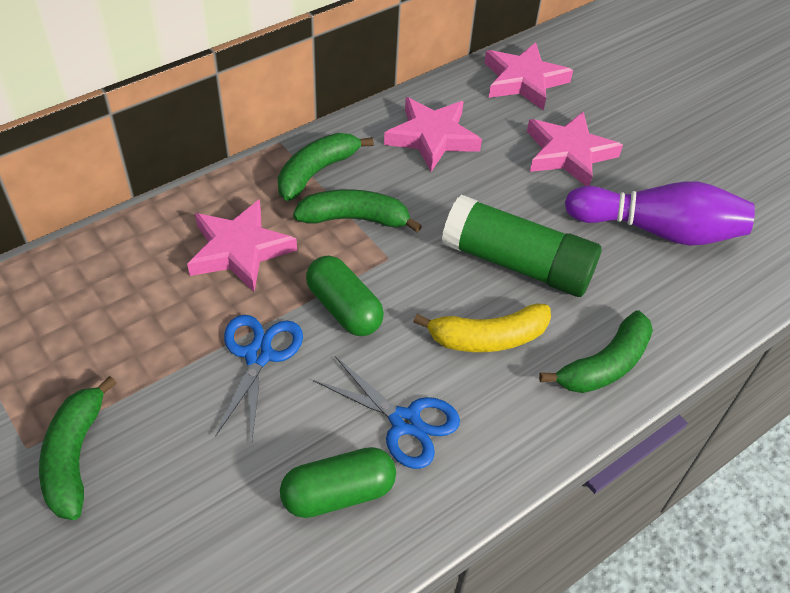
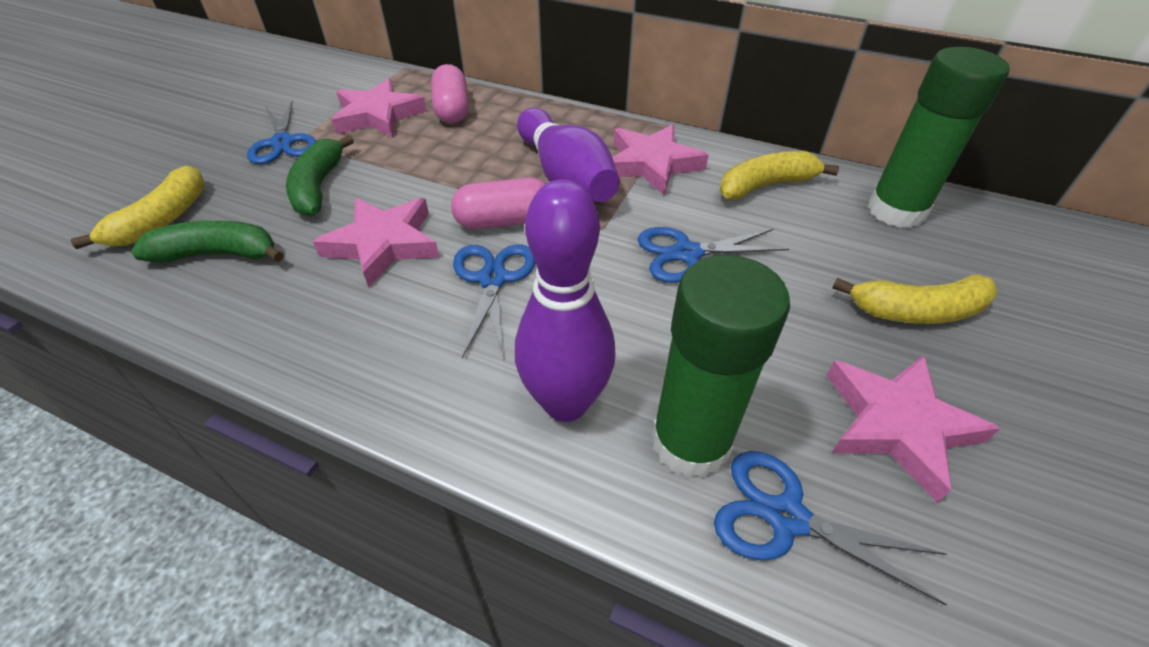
blue scissors: [215,315,303,440] [313,356,460,469] = 2 -> [247,101,316,164] [453,245,535,358] [637,227,789,283] [714,451,947,605] = 4
green banana: [39,376,116,520] [277,133,374,201] [293,190,422,232] [539,310,653,393] = 4 -> [131,221,284,263] [286,135,354,216] = 2
green capsule: [280,447,396,518] [306,256,384,336] = 2 -> none = 0
green glue stick: [442,195,602,297] = 1 -> [651,255,790,478] [867,47,1010,228] = 2
pink capsule: none = 0 -> [431,64,469,123] [451,177,546,229] = 2
purple bowling pin: [565,181,755,246] = 1 -> [515,179,616,422] [517,108,619,202] = 2
yellow banana: [413,304,551,352] = 1 -> [71,165,205,249] [720,151,839,200] [832,274,998,324] = 3

